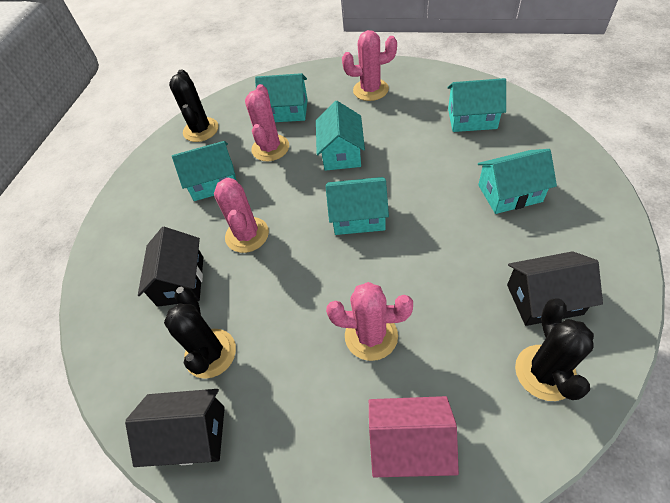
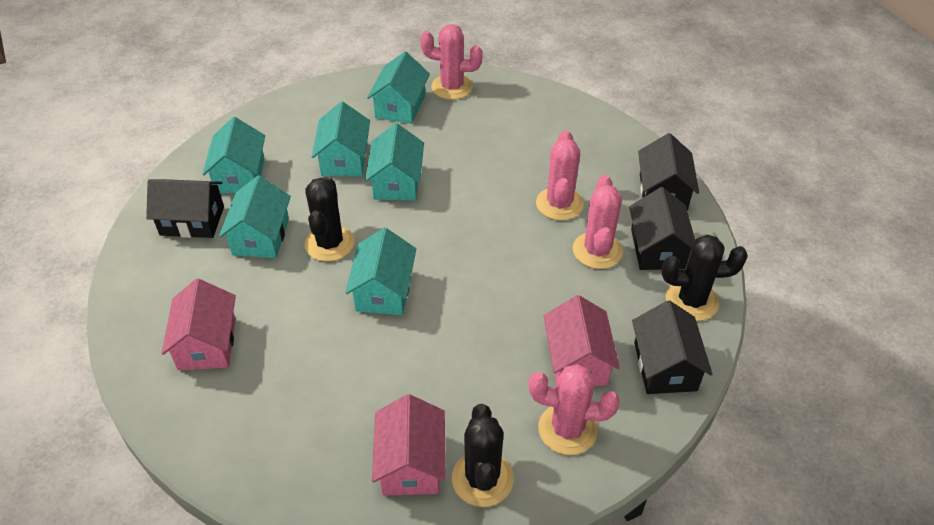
black house: [125,389,225,467] [138,227,203,307] [507,251,603,326] = 3 -> [146,179,224,238] [629,187,695,270] [632,300,712,394] [638,133,699,211] = 4
pink house: [369,396,459,477] = 1 -> [161,279,236,370] [372,394,446,495] [544,295,620,386] = 3

